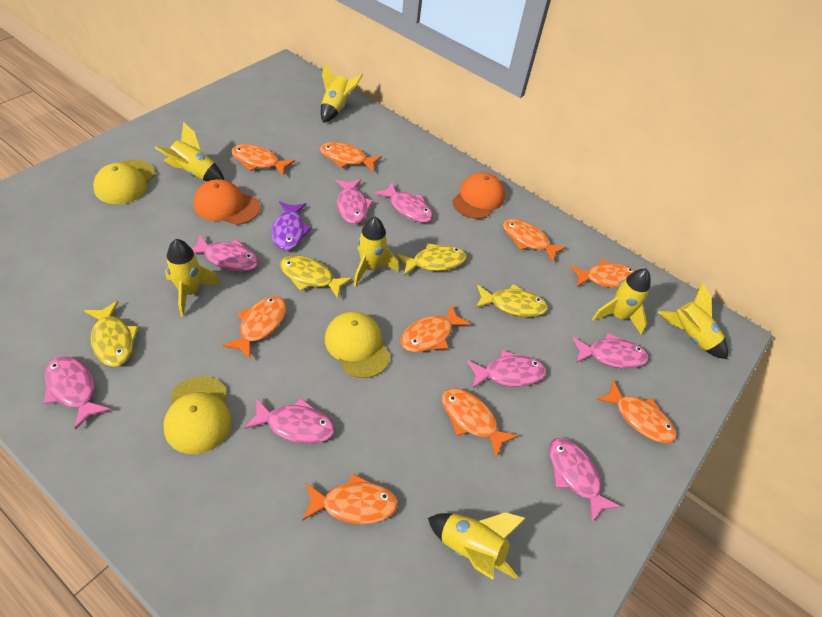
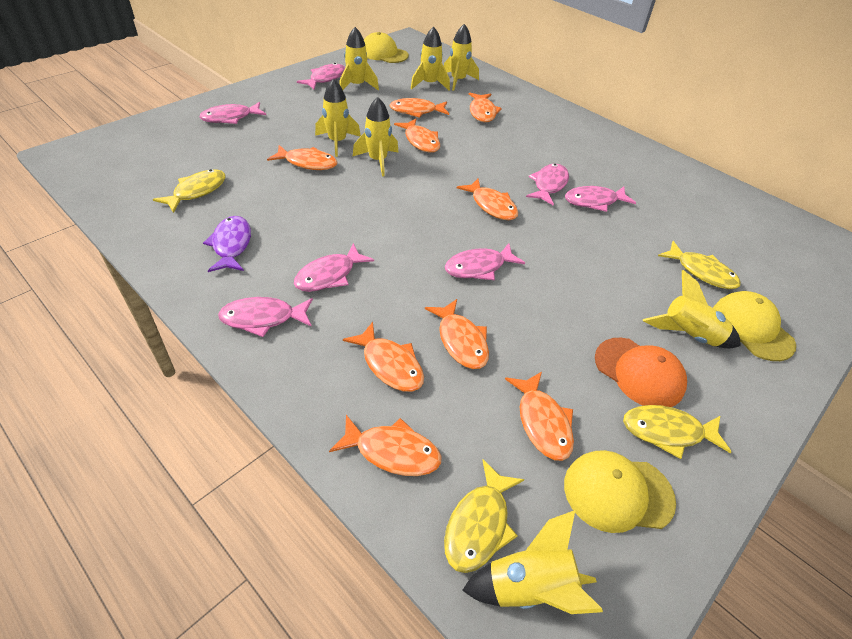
orange cap: [193,179,260,225] [452,173,505,219] = 2 -> [595,338,687,407] = 1
pink fish: [44,356,111,430] [192,235,259,272] [244,398,335,444] [335,179,373,224] [374,182,433,222] [467,350,546,388] [549,438,621,522] [572,333,649,369] = 8 -> [200,102,266,124] [218,297,313,337] [294,243,374,292] [297,63,345,89] [445,243,525,280] [526,164,569,205] [565,186,636,212] = 7

